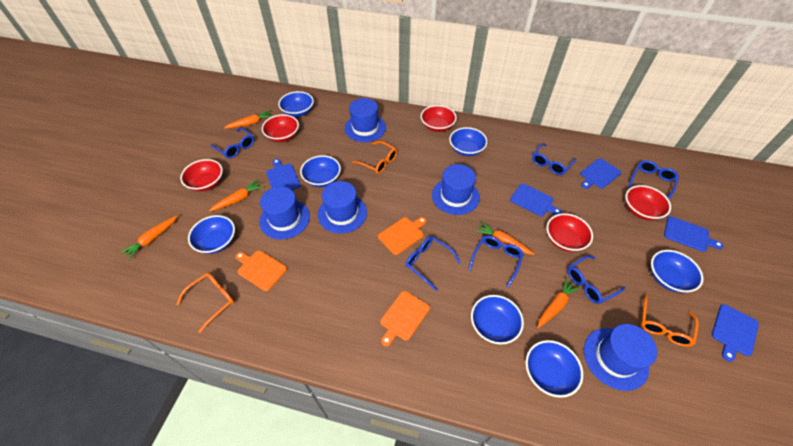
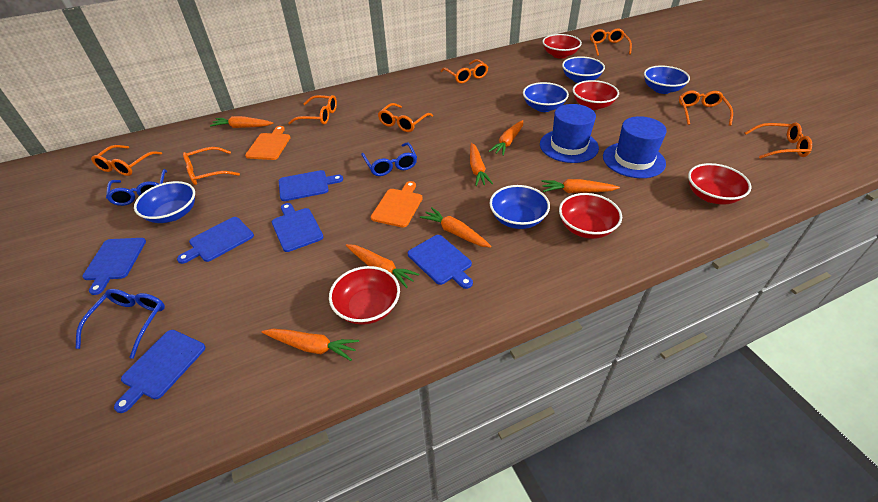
blue bowl: [188,215,235,254] [278,91,314,117] [300,155,341,187] [449,127,488,156] [471,295,524,345] [526,340,583,398] [651,250,703,293] = 7 -> [134,181,195,223] [490,185,550,229] [523,82,569,112] [562,56,605,83] [644,66,690,94] = 5
blue cutting board: [266,159,301,190] [510,183,562,216] [580,158,621,189] [664,216,723,252] [712,304,759,362] = 5 -> [82,238,146,295] [114,330,205,413] [177,217,254,264] [272,203,323,252] [279,170,343,201] [408,235,473,289] = 6
blue glasses: [210,128,254,158] [406,236,461,290] [469,236,524,287] [532,143,576,175] [567,255,625,304] [628,160,679,199] = 6 -> [75,289,165,359] [106,169,167,206] [361,142,417,176] = 3
blue hat: [259,186,310,240] [318,181,367,234] [344,98,386,142] [432,164,480,215] [584,324,657,391] = 5 -> [540,104,599,163] [603,116,667,178] = 2
orange carrot: [120,215,178,260] [209,180,264,212] [224,110,272,129] [475,222,535,255] [537,277,580,328] = 5 -> [210,116,273,128] [262,329,359,361] [346,244,419,288] [420,207,492,248] [470,143,493,186] [489,120,523,156] [542,179,620,193] = 7
orange cutting board: [235,250,287,291] [378,217,427,255] [380,291,430,346] = 3 -> [245,126,291,160] [371,181,423,228] = 2
orange glasses: [176,273,234,333] [352,141,397,174] [641,293,698,347] = 3 -> [91,145,162,176] [183,147,240,185] [288,95,337,124] [378,103,433,132] [441,59,488,83] [590,28,632,56] [679,90,733,126] [745,122,812,159] = 8

